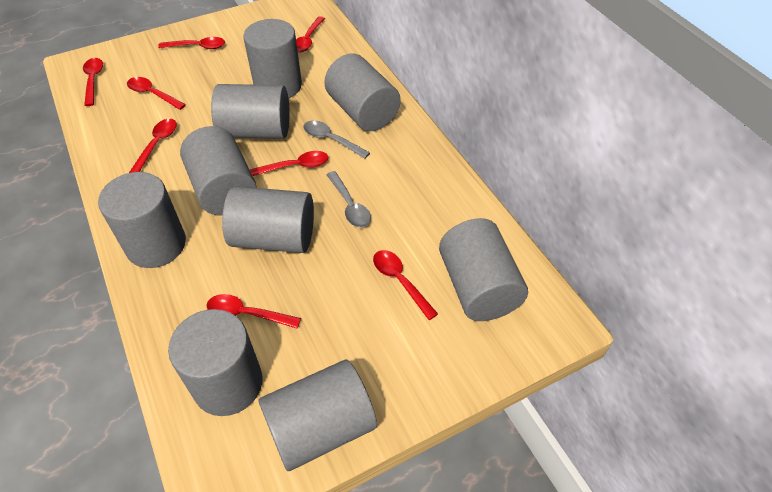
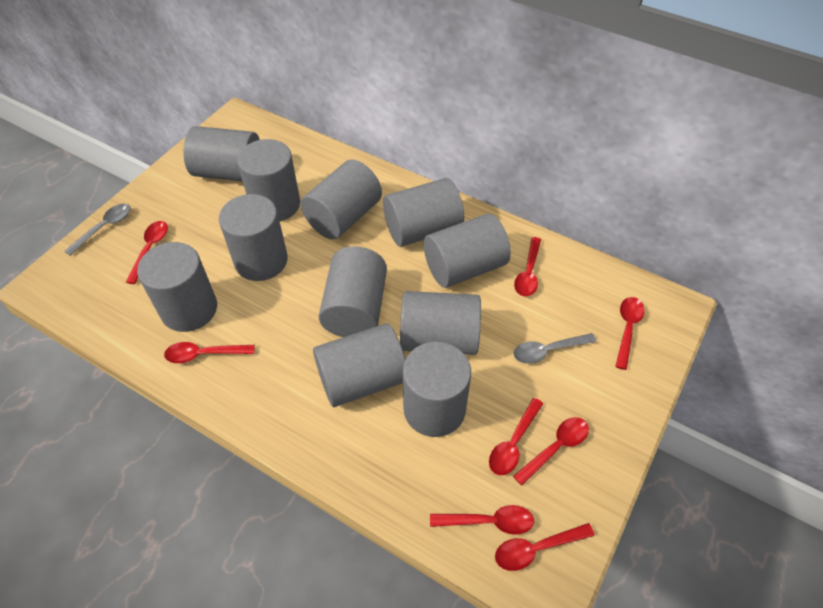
grey cylinder: [98,172,186,268] [168,309,263,416] [180,126,256,216] [211,84,290,139] [222,186,314,253] [243,19,302,98] [259,360,377,471] [324,53,401,131] [439,218,528,321] = 9 -> [137,242,217,332] [183,126,260,181] [219,194,288,281] [237,139,300,221] [300,160,382,239] [313,323,405,407] [319,246,387,337] [383,178,464,247] [400,291,481,355] [403,341,471,437] [424,213,511,288] = 11

